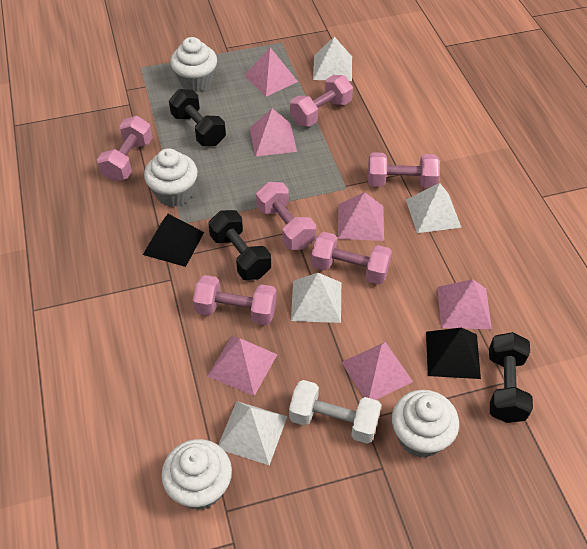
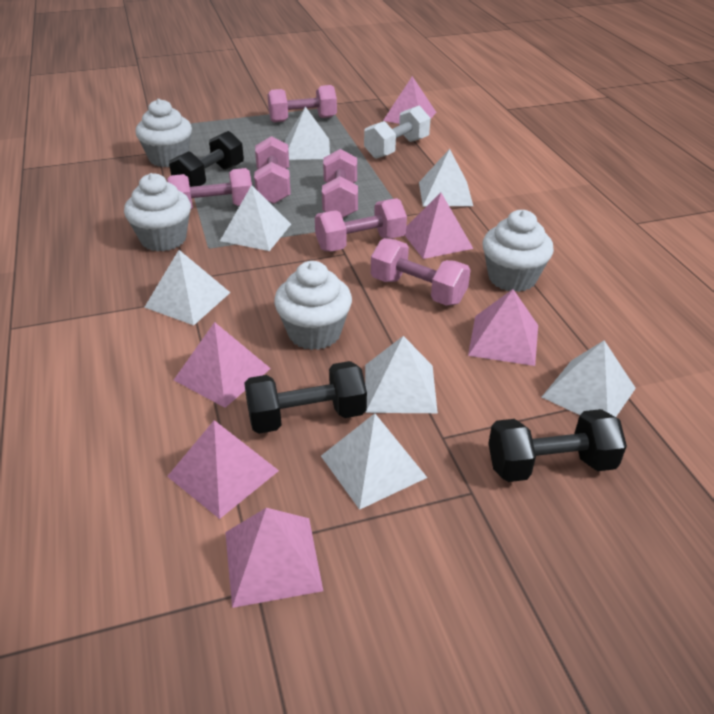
black pyramid: [143,214,204,267] [426,327,481,379] = 2 -> none = 0
white pyramid: [218,401,288,465] [291,273,341,323] [313,37,352,81] [406,183,461,233] = 4 -> [144,250,230,325] [220,185,291,251] [285,106,330,160] [321,413,427,510] [365,336,438,413] [419,149,473,206] [542,341,636,417] = 7

